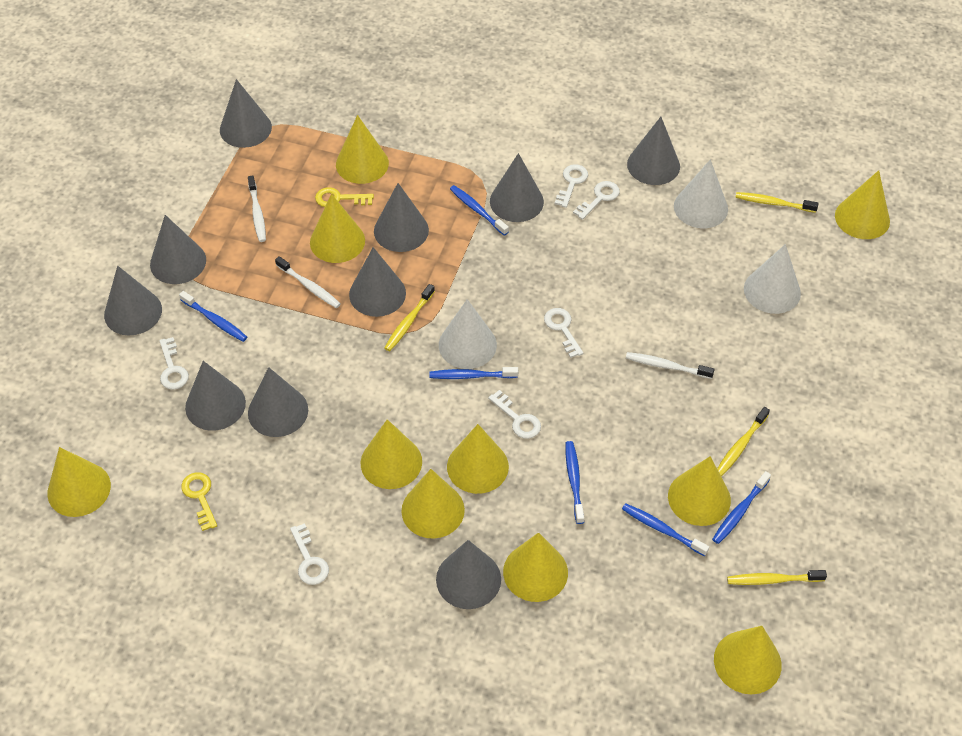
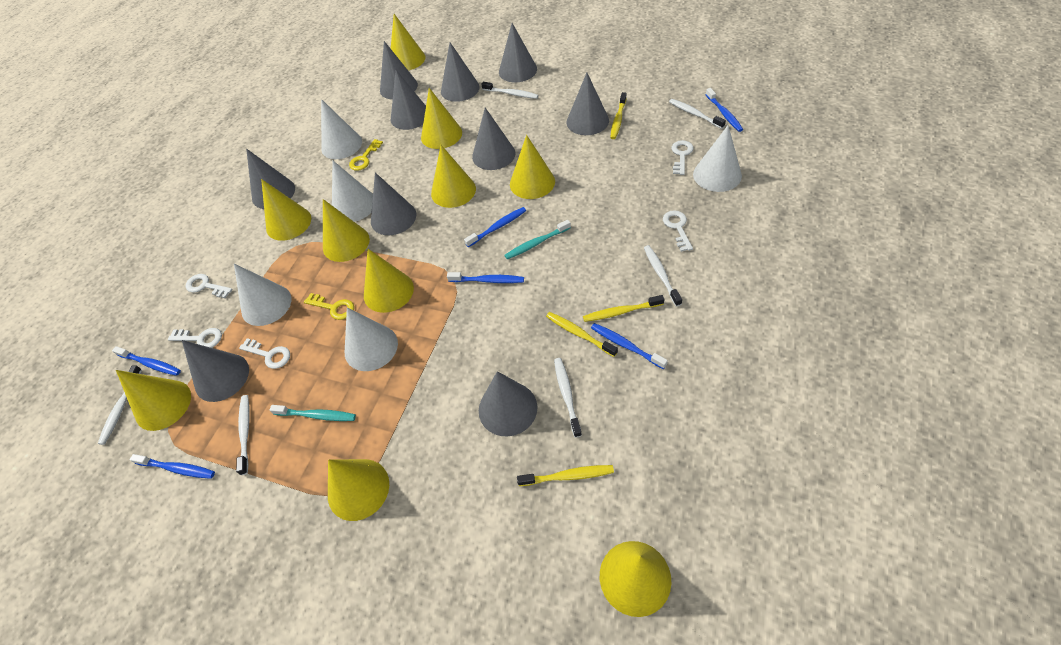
turquoise toothbrush: none = 0 -> [270,405,356,421] [504,220,571,259] = 2
white cone: [439,299,497,369] [674,159,728,228] [744,244,801,314] = 3 -> [234,264,291,326] [321,99,362,159] [332,161,373,222] [345,307,398,371] [693,125,742,192] = 5
white key: [159,337,189,390] [290,523,329,585] [488,390,541,439] [544,308,583,358] [555,164,588,208] [573,181,620,220] = 6 -> [168,328,222,348] [186,274,233,298] [239,338,290,369] [663,210,693,252] [672,140,694,175] = 5
white toothbrush: [248,175,266,242] [275,256,341,308] [626,352,715,379] = 3 -> [98,365,142,445] [236,395,250,475] [481,82,539,99] [554,358,582,438] [644,245,682,307] [669,99,726,129] = 6

